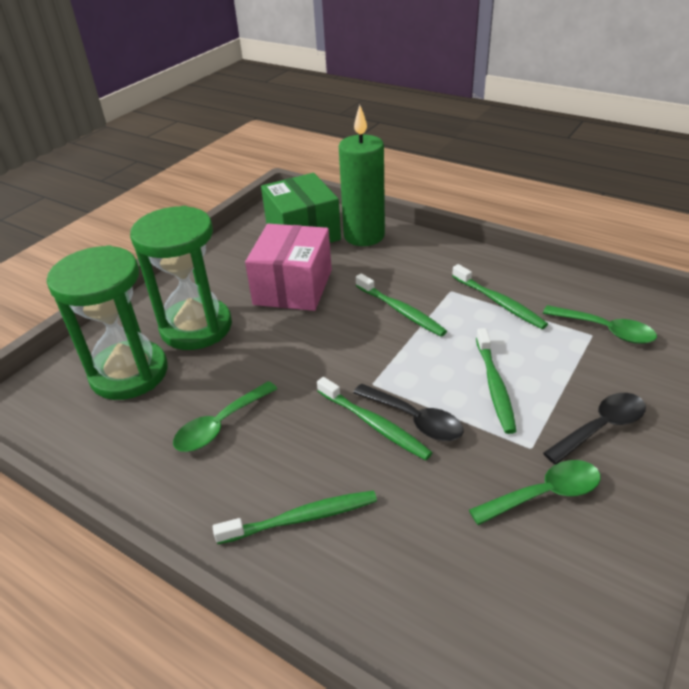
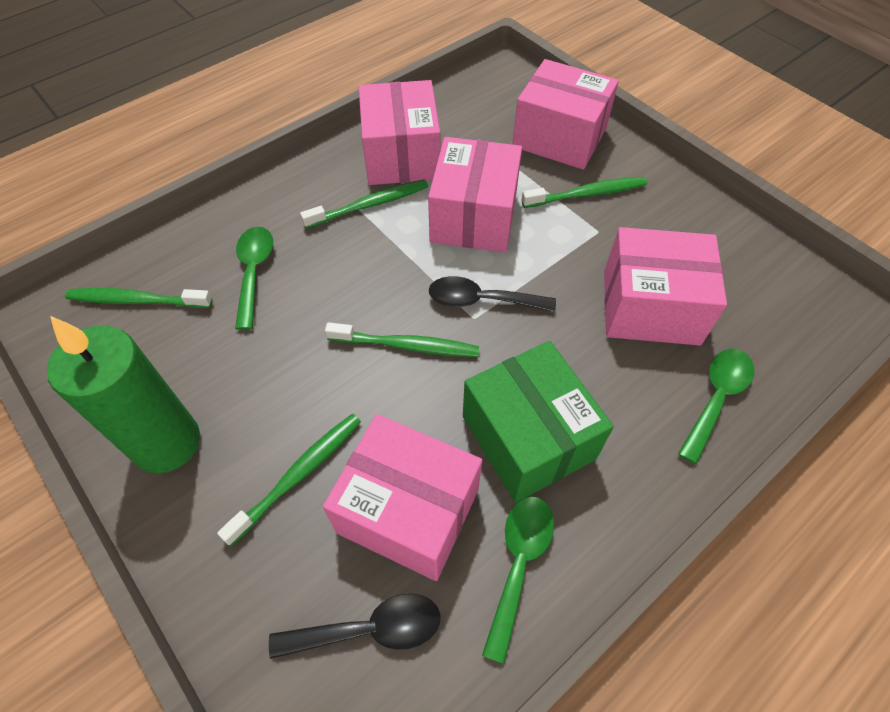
green hourglass: [47,245,168,400] [130,206,232,350] = 2 -> none = 0
pink box: [245,224,332,311] = 1 -> [323,414,482,581] [359,80,441,185] [428,137,522,252] [512,59,619,170] [604,227,727,346] = 5

